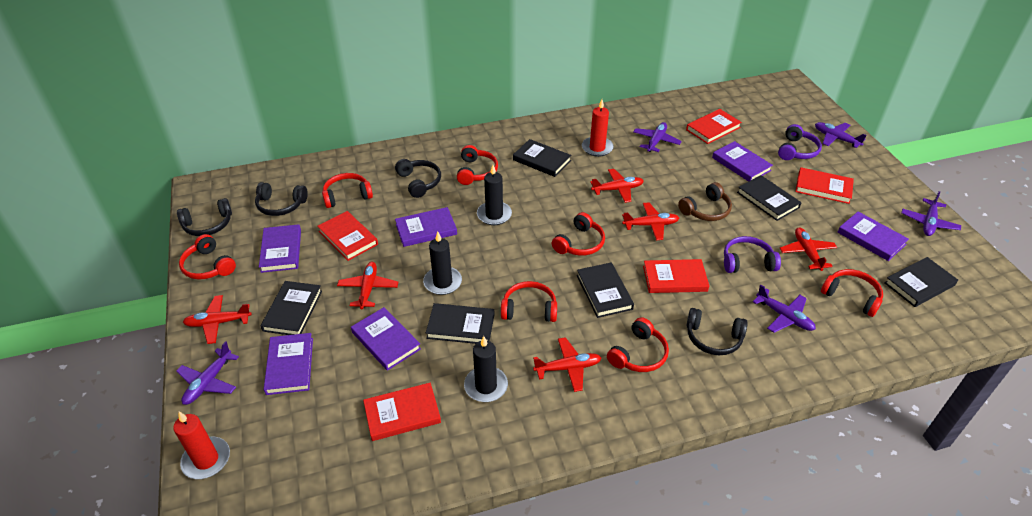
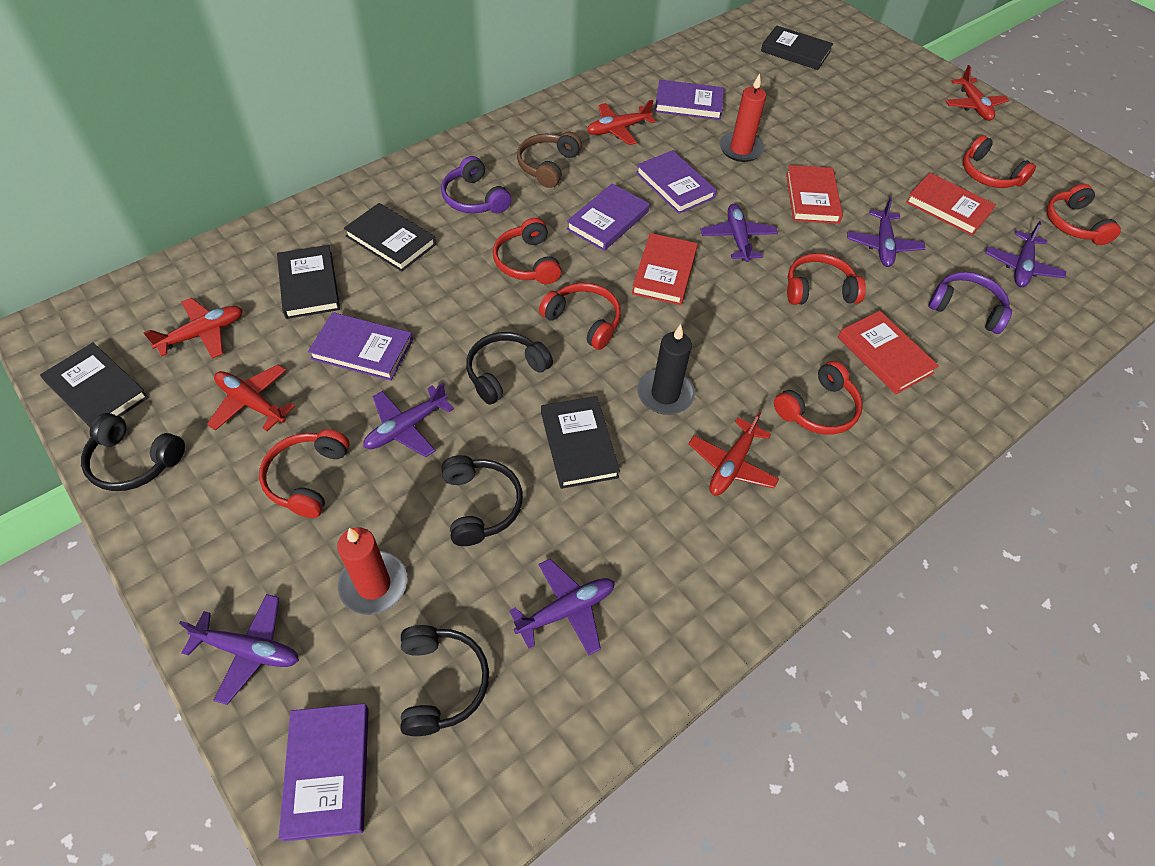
black book: [261,281,322,335] [426,303,494,344] [513,139,571,177] [577,262,634,318] [737,175,802,221] [885,257,958,307] = 6 -> [40,342,149,427] [277,245,340,319] [344,203,436,272] [541,396,620,489] [761,25,833,70] = 5
black candle: [423,232,462,295] [464,336,508,402] [477,165,512,225] = 3 -> [637,324,695,415] = 1
purple book: [259,224,301,273] [264,333,313,395] [351,307,421,371] [395,207,457,247] [712,141,773,182] [838,212,909,261] = 6 -> [279,704,369,842] [308,312,413,381] [566,183,650,251] [636,150,717,214] [655,80,724,120] = 5
purple plane: [176,341,239,405] [633,122,682,152] [753,285,816,333] [815,122,867,148] [901,191,961,236] = 5 -> [179,594,299,705] [363,382,454,457] [509,559,615,655] [701,204,778,262] [847,198,925,267] [985,221,1066,287] = 6
red book: [317,211,378,261] [363,383,441,441] [643,259,709,293] [686,109,742,144] [795,167,854,204] = 5 -> [632,233,698,305] [786,165,843,224] [838,311,939,395] [906,173,996,236] = 4
red plane: [183,295,252,344] [337,262,398,309] [533,337,601,392] [590,169,644,203] [622,202,679,240] [780,227,837,271] = 6 -> [143,298,243,359] [207,365,295,431] [587,100,656,145] [688,411,779,495] [945,65,1009,121] = 5

